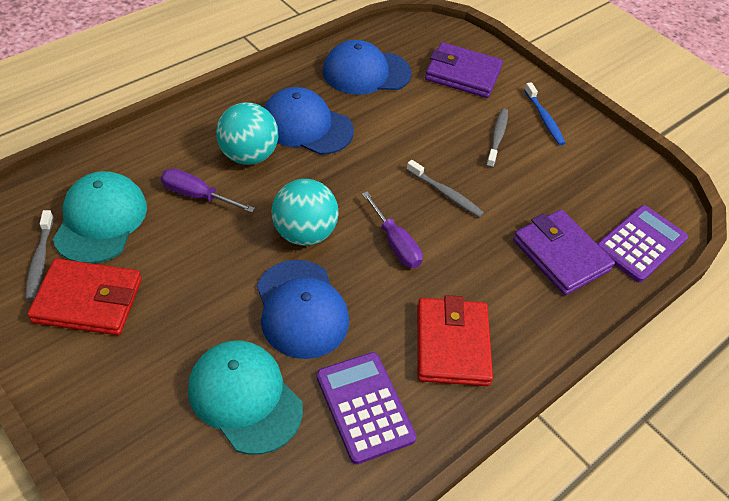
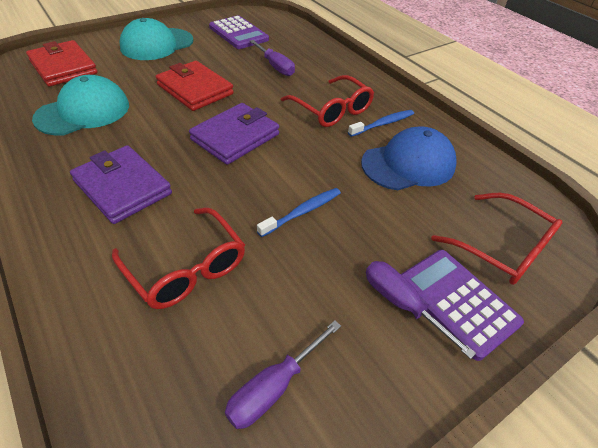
blue cap: [257,260,349,359] [264,87,354,155] [323,40,412,95] = 3 -> [361,127,457,190] = 1
blue toothbrush: [524,82,565,145] = 1 -> [257,188,341,237] [348,110,414,137] = 2
grey toothbrush: [25,210,54,300] [406,160,484,218] [486,109,508,168] = 3 -> none = 0
purple screwdriver: [161,169,255,213] [362,191,423,268] = 2 -> [225,320,341,429] [250,40,295,76] [366,261,476,359] = 3
red glasses: none = 0 -> [112,208,245,309] [281,75,374,127] [431,193,563,285] = 3
turquoise ball: [216,102,278,165] [271,179,338,246] = 2 -> none = 0

